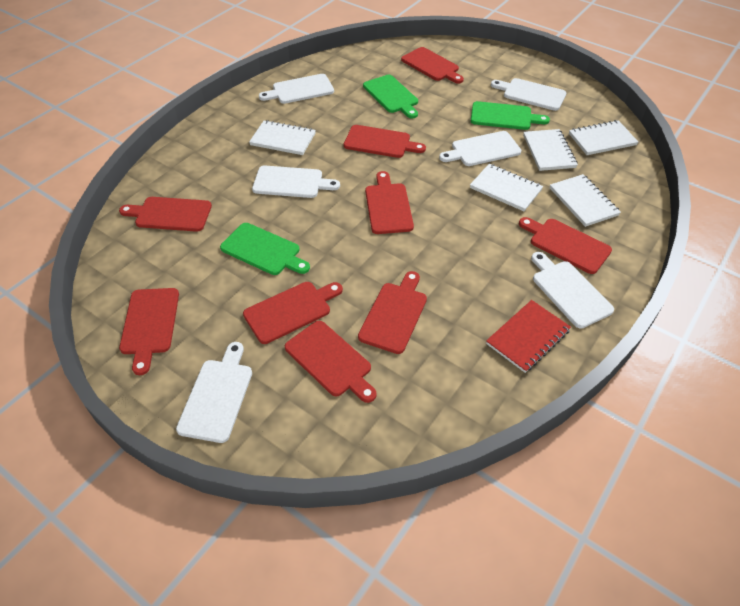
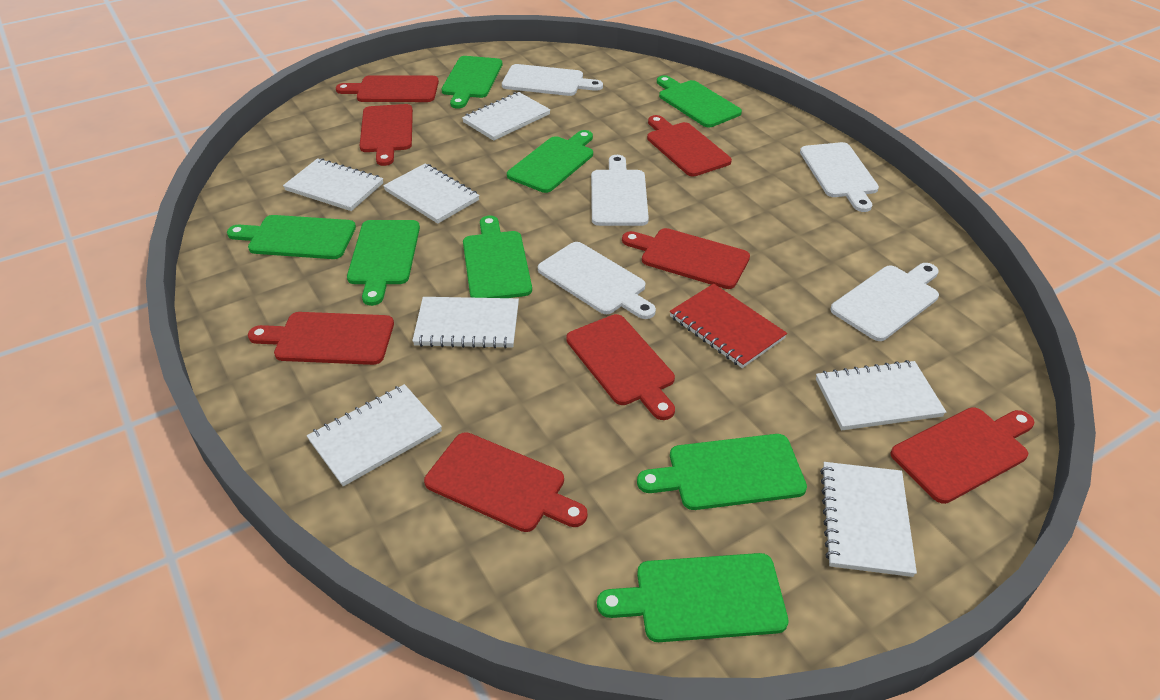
green cutting board: [220,223,310,275] [363,75,418,118] [471,101,550,130] = 3 -> [227,215,356,259] [347,220,420,306] [441,56,502,108] [463,216,532,298] [507,130,593,193] [597,553,789,642] [637,434,807,510] [657,75,742,127] = 8
red cutting board: [119,197,212,232] [119,288,179,375] [243,282,343,344] [285,321,377,403] [344,125,426,158] [358,271,427,354] [365,171,414,234] [401,47,464,84] [519,217,612,274] = 9 -> [248,312,394,365] [336,75,439,102] [360,104,413,166] [424,432,588,532] [566,314,675,420] [622,228,750,289] [647,115,732,176] [890,407,1034,504] = 8
white cutting board: [176,342,252,443] [252,165,340,198] [259,74,334,104] [439,131,521,166] [491,78,567,111] [531,252,614,329] = 6 -> [502,64,603,96] [538,242,656,319] [591,155,649,226] [800,142,879,212] [831,263,939,341] = 5
white notebook: [249,120,316,155] [470,164,543,211] [523,129,578,171] [550,174,621,227] [569,120,638,155] = 5 -> [283,158,383,211] [307,384,442,486] [383,163,480,224] [412,297,519,348] [462,92,551,141] [816,360,946,430] [820,462,917,577] = 7

